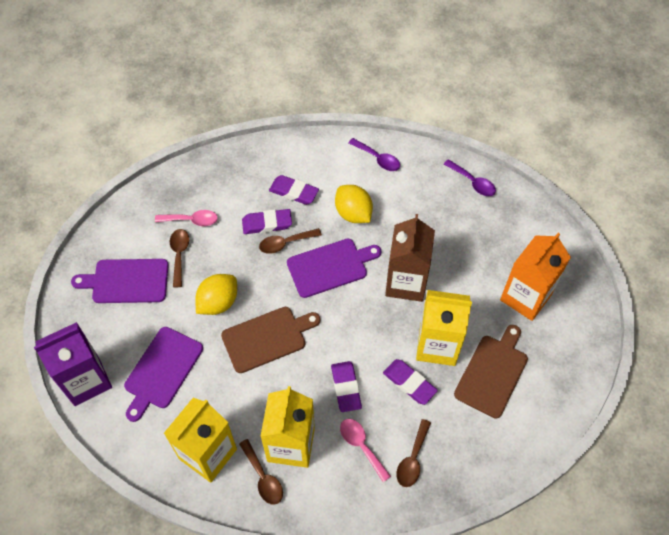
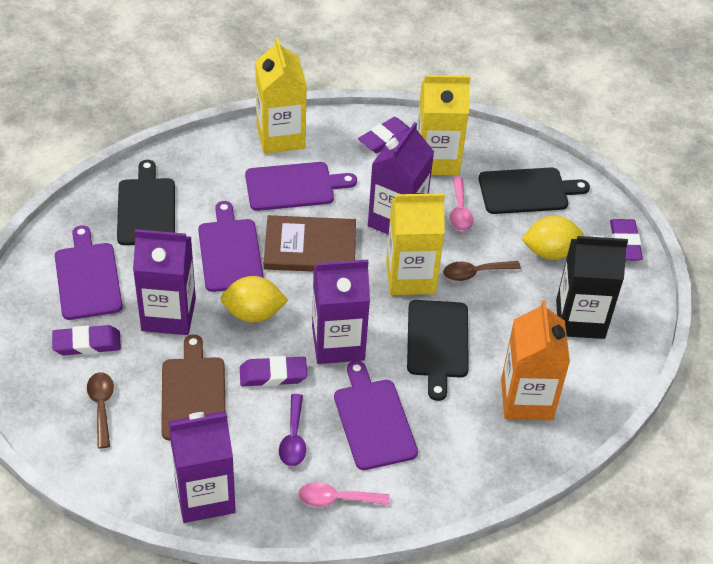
black carton: none = 0 -> [556,236,628,339] = 1
black cutting board: none = 0 -> [117,160,175,245] [407,300,469,401] [479,167,590,214] = 3
brown book: none = 0 -> [264,215,356,272] = 1
brown carton: [385,214,435,302] = 1 -> none = 0
brown cutting board: [221,307,320,373] [454,325,528,418] = 2 -> [161,334,226,440] = 1
brown spoon: [170,229,189,287] [239,439,283,505] [259,228,322,254] [396,419,431,487] = 4 -> [87,372,114,448] [443,261,521,281] = 2
purple carton: [34,322,112,406] = 1 -> [133,229,196,335] [168,411,236,523] [312,260,370,364] [368,122,434,235] = 4
purple cutting board: [71,259,169,303] [124,327,203,422] [287,239,382,298] = 3 -> [55,225,123,320] [198,201,264,292] [245,162,357,211] [334,360,418,470] = 4
purple spoon: [349,138,400,171] [444,159,496,196] = 2 -> [279,394,306,466] = 1

